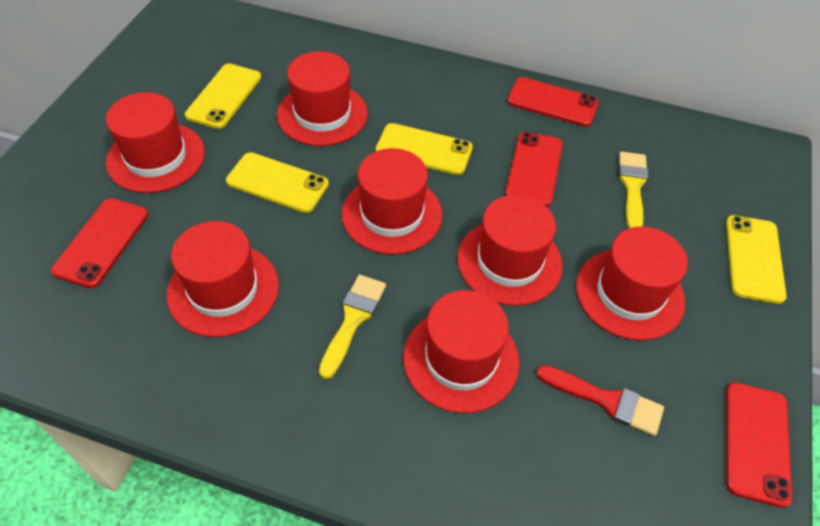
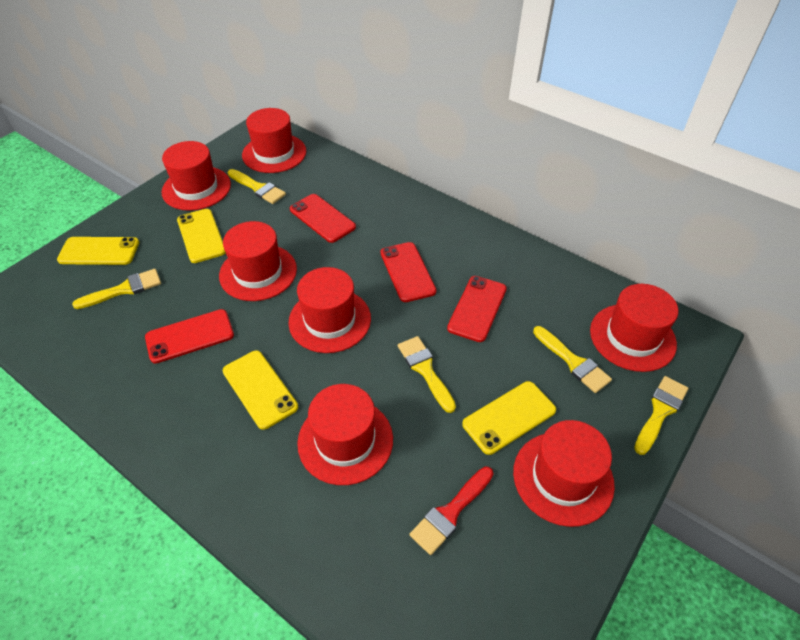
yellow brush: [319,275,386,379] [619,152,648,228] = 2 -> [72,269,161,309] [228,169,286,204] [398,336,456,413] [533,326,612,393] [634,376,688,455] = 5

